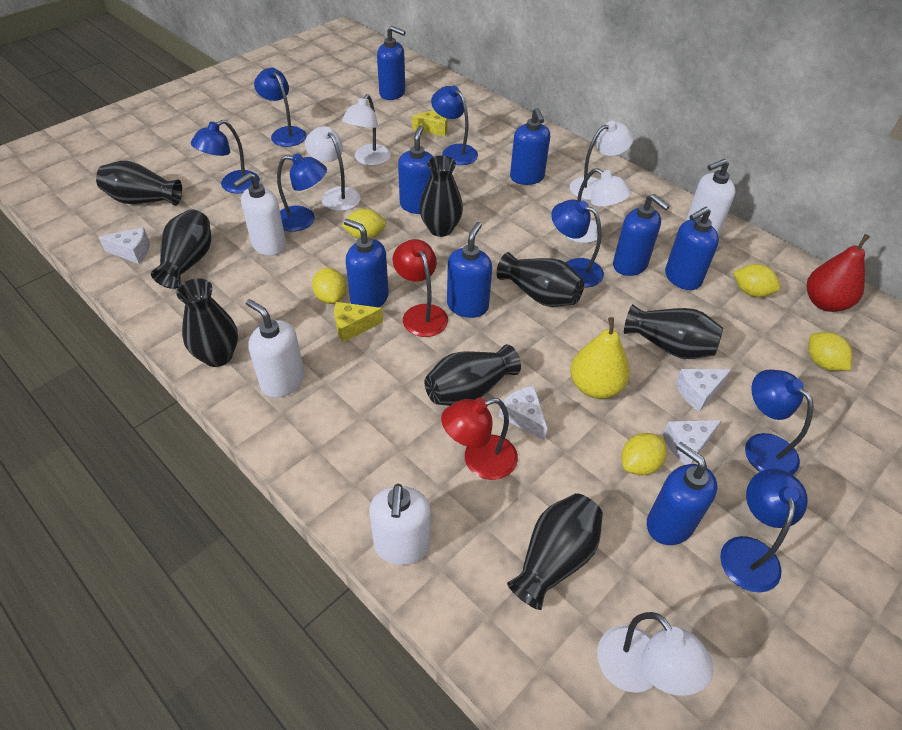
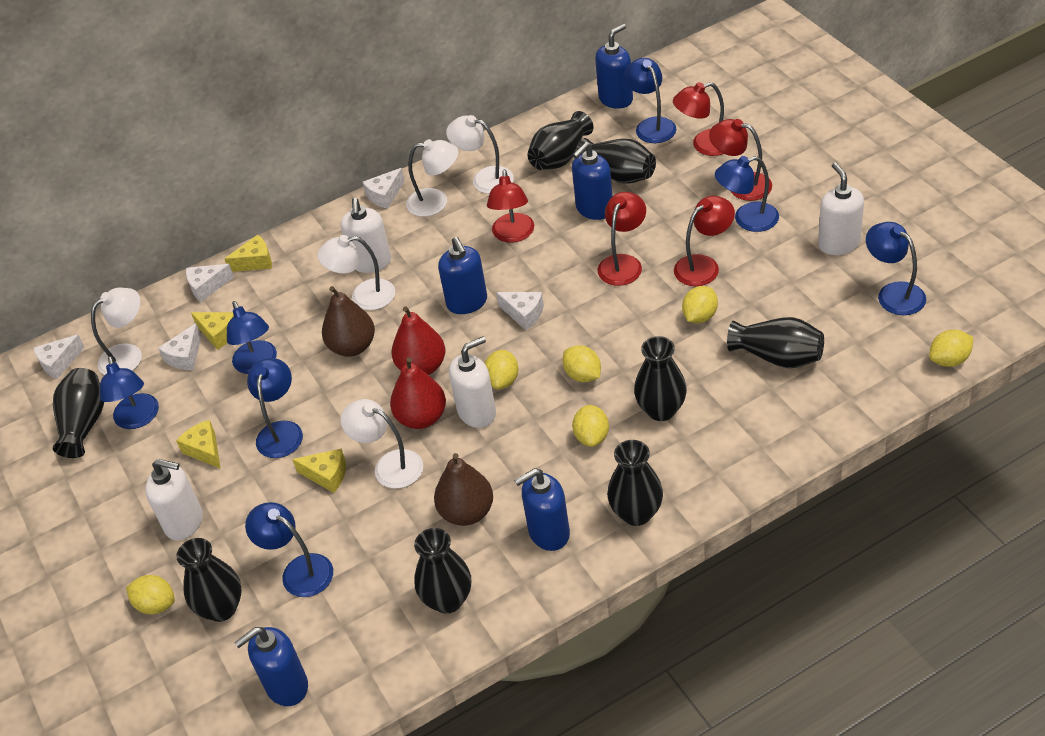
blue soap dispenser: [344,219,389,307] [377,26,405,100] [398,125,434,214] [447,222,492,318] [510,108,550,185] [613,194,670,276] [647,442,717,545] [665,207,719,290] = 8 -> [234,627,308,706] [438,237,487,314] [514,468,570,551] [572,142,612,220] [595,24,633,109] = 5
brown pear: none = 0 -> [322,286,375,357] [434,453,493,526] = 2
red lamp: [393,239,448,337] [441,398,518,480] = 2 -> [487,170,534,243] [598,192,646,286] [673,82,724,156] [674,196,735,286] [709,119,772,201] = 5
red pear: [807,234,870,312] = 1 -> [390,357,446,429] [391,307,445,375] = 2
white cheese: [98,227,150,264] [499,386,547,441] [663,420,721,465] [675,369,731,412] = 4 -> [33,335,85,379] [158,323,202,370] [186,264,234,302] [363,168,405,209] [496,292,544,330] = 5
yellow cheese: [334,302,383,342] [412,110,447,137] = 2 -> [176,420,221,469] [191,312,234,350] [225,235,272,272] [292,448,346,493] = 4
yellow lemon: [312,268,346,304] [342,209,386,239] [622,433,667,476] [733,264,781,297] [808,332,852,371] = 5 -> [126,575,175,614] [485,350,519,389] [563,345,601,382] [572,405,609,447] [682,286,718,323] [929,330,973,367] = 6
yellow pear: [571,317,630,399] = 1 -> none = 0

